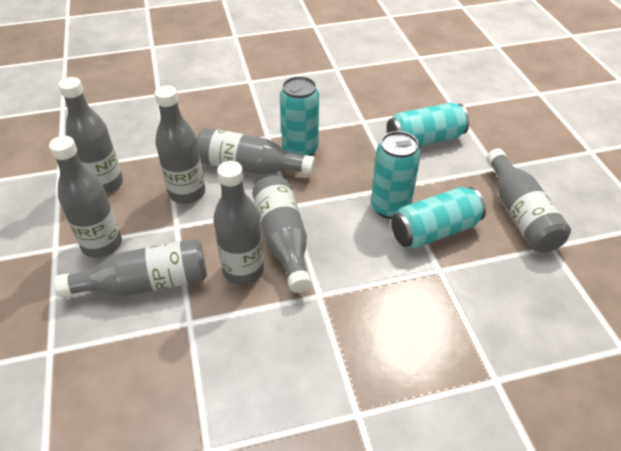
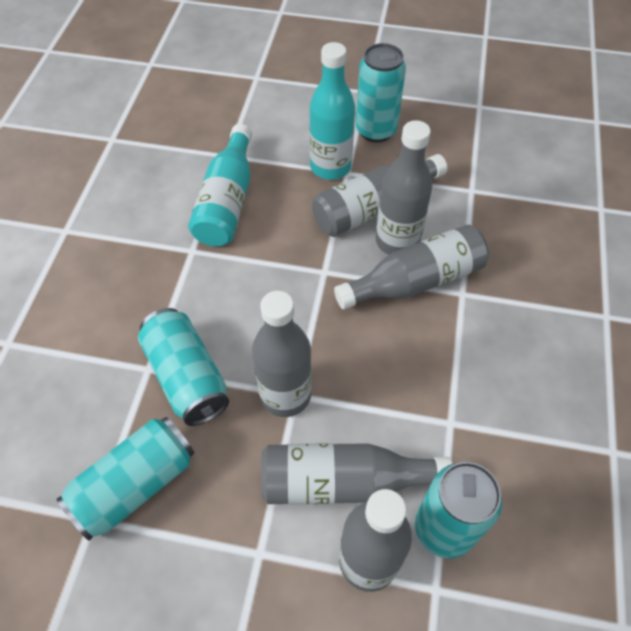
grey bottle: [49,136,122,258] [55,239,207,297] [58,77,123,194] [155,85,205,204] [197,128,315,175] [213,161,264,285] [252,176,312,293] [486,148,571,252] = 8 -> [252,291,312,417] [261,443,453,505] [312,154,447,237] [334,225,489,309] [339,489,412,592] [376,120,432,255] = 6
turquoise bottle: none = 0 -> [188,124,252,246] [309,42,355,180] = 2

